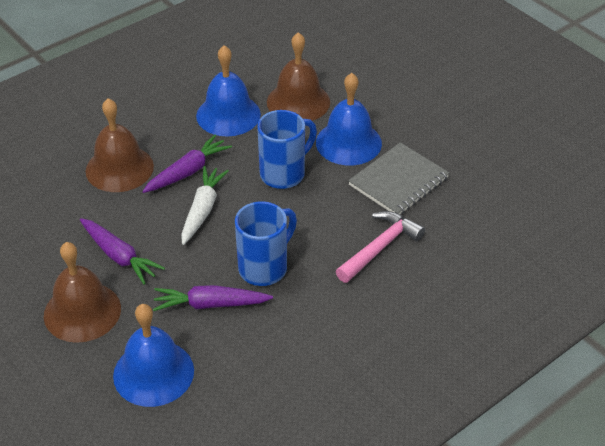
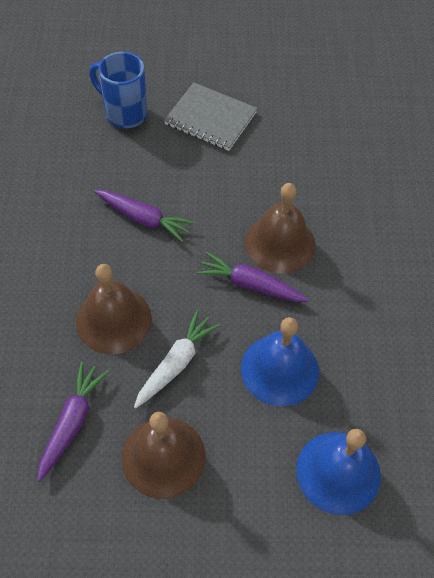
blue bell: [113,304,194,407] [196,45,261,137] [316,73,382,165] = 3 -> [241,317,319,407] [296,429,381,515] = 2
blue mug: [235,201,297,286] [257,110,317,189] = 2 -> [89,52,148,128] = 1
pink hammer: [336,211,425,283] = 1 -> none = 0

